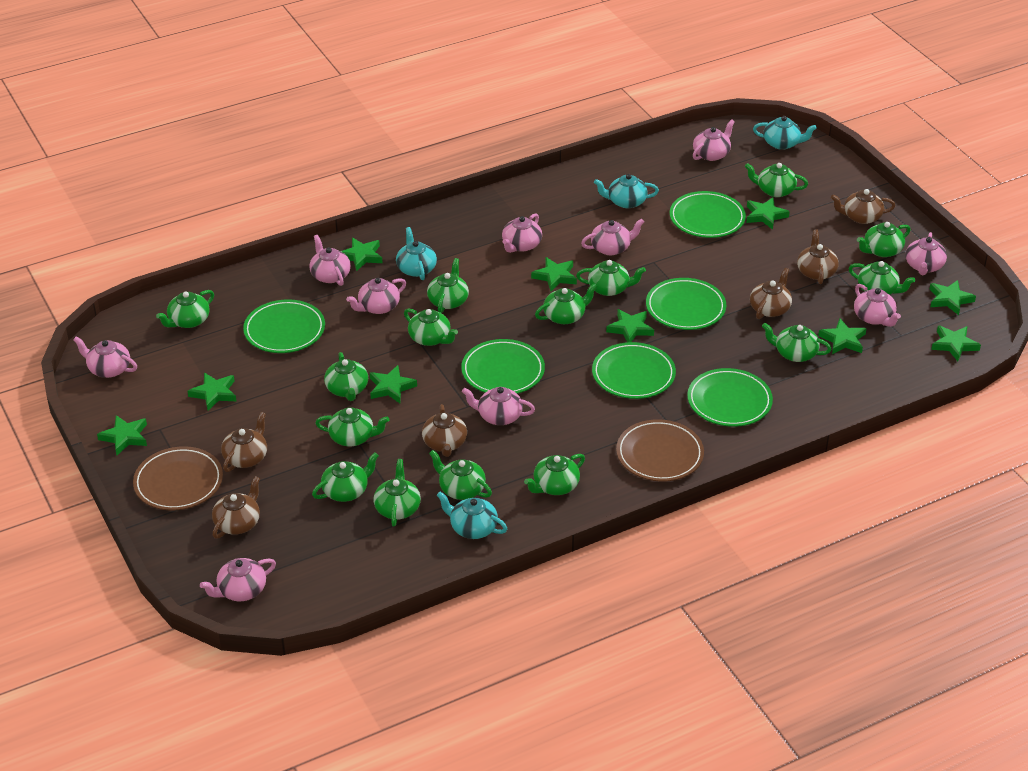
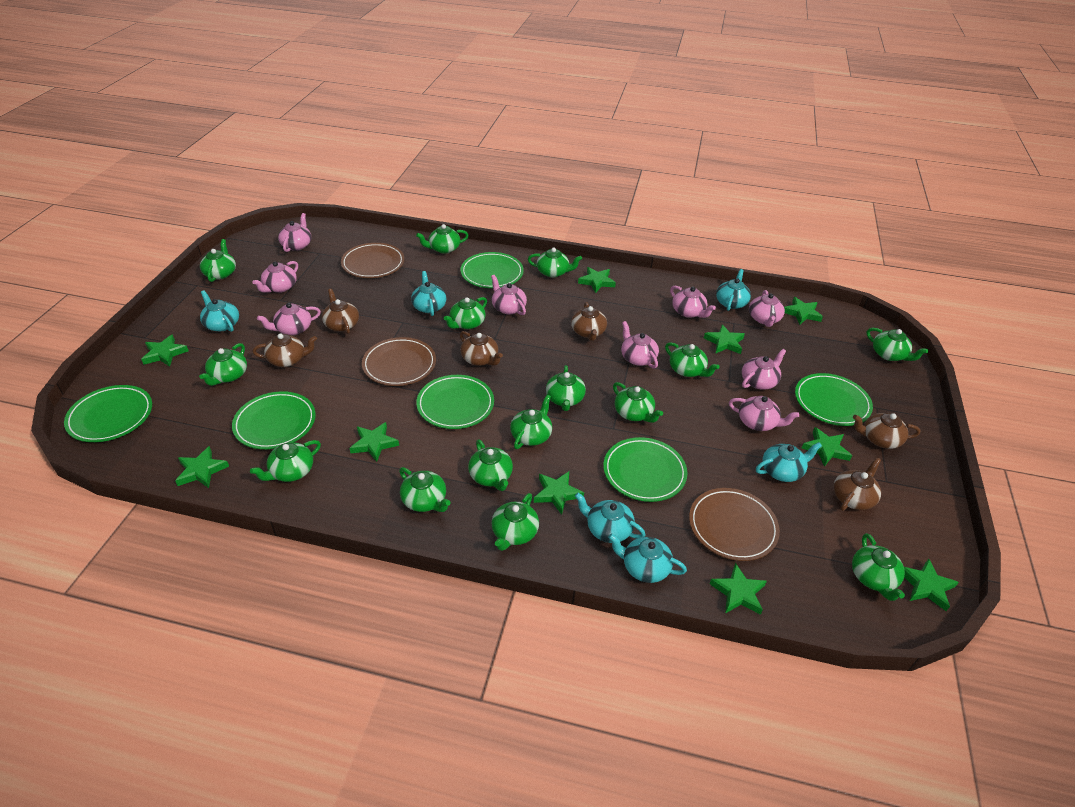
brown plate: [133,446,223,510] [616,419,704,482] = 2 -> [341,243,404,278] [362,337,436,386] [689,488,780,561] = 3
pink teapot: [73,336,137,378] [200,558,276,601] [309,235,351,286] [346,278,406,314] [462,387,535,425] [502,213,542,253] [581,219,644,255] [693,119,735,161] [854,284,901,327] [905,232,947,275] = 10 -> [252,261,298,293] [257,303,321,335] [278,213,312,252] [491,275,527,315] [621,321,659,369] [670,286,716,318] [729,396,799,431] [742,349,786,390] [749,290,785,327] = 9
turquoise teapot: [396,227,437,280] [437,492,507,539] [594,174,659,208] [753,116,817,150] = 4 -> [200,290,239,332] [411,271,446,316] [575,492,645,543] [608,533,687,583] [716,269,751,311] [756,442,822,482] = 6

